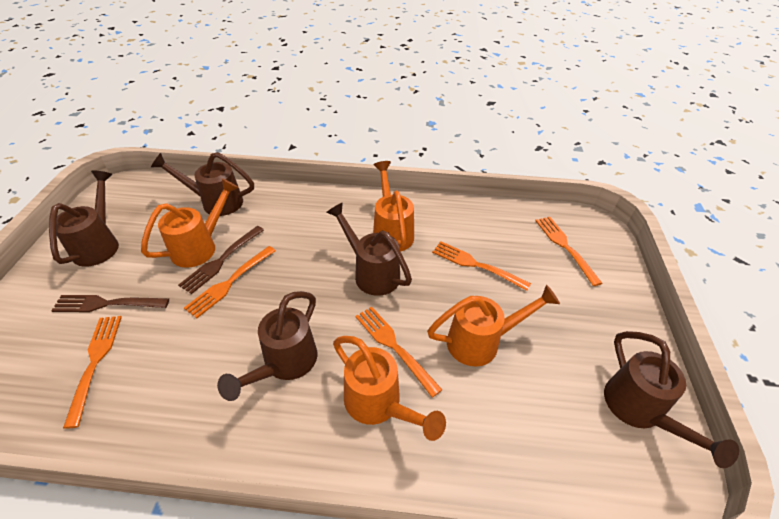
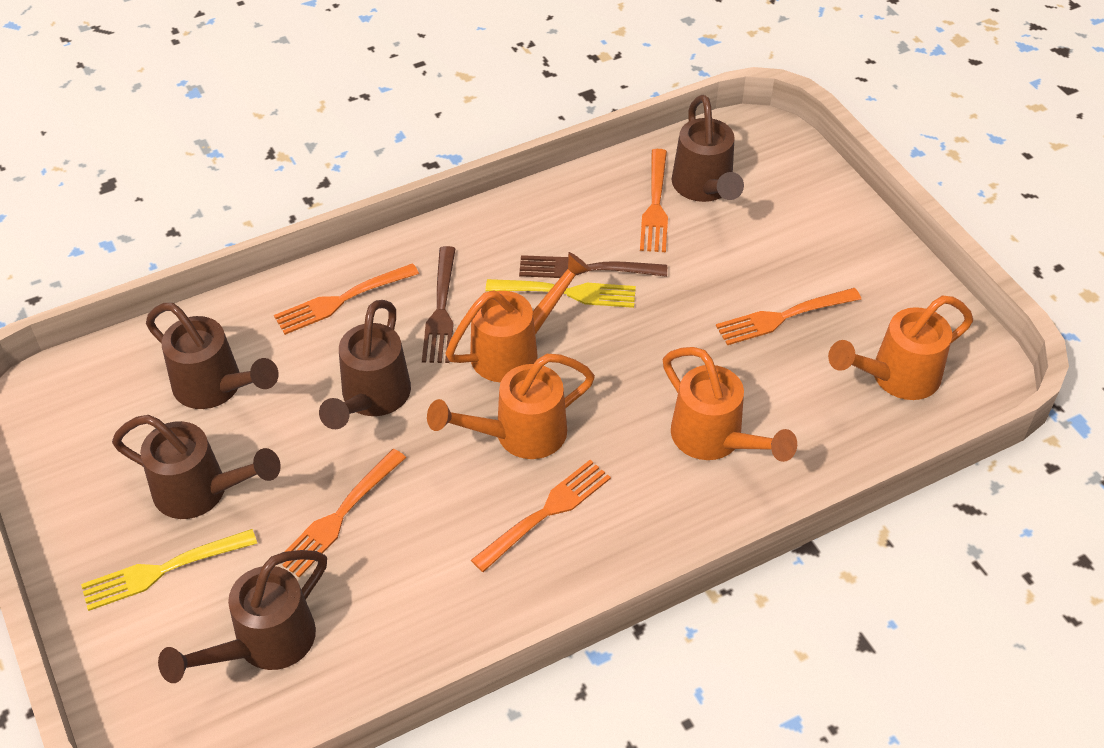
yellow fork: none = 0 -> [81,529,257,611] [486,279,636,308] = 2

